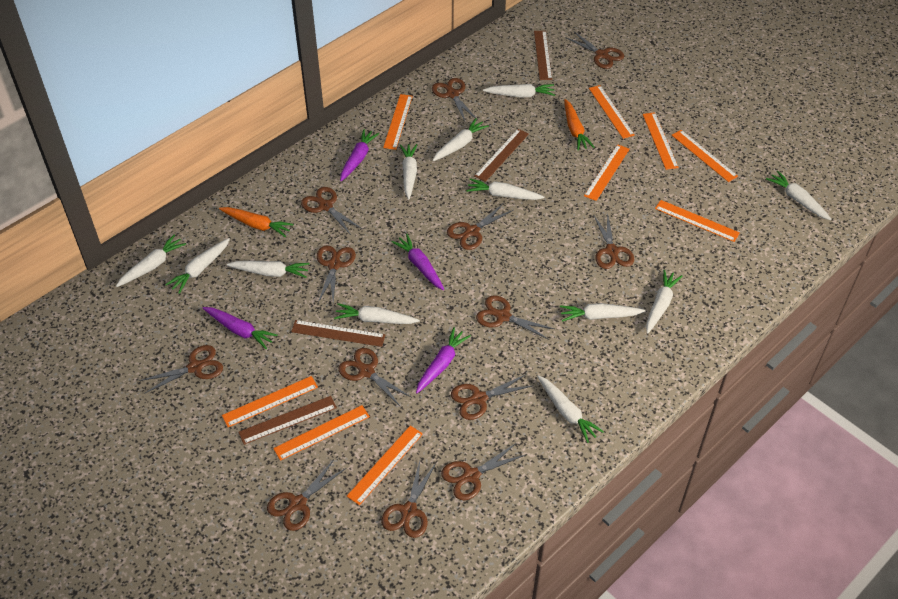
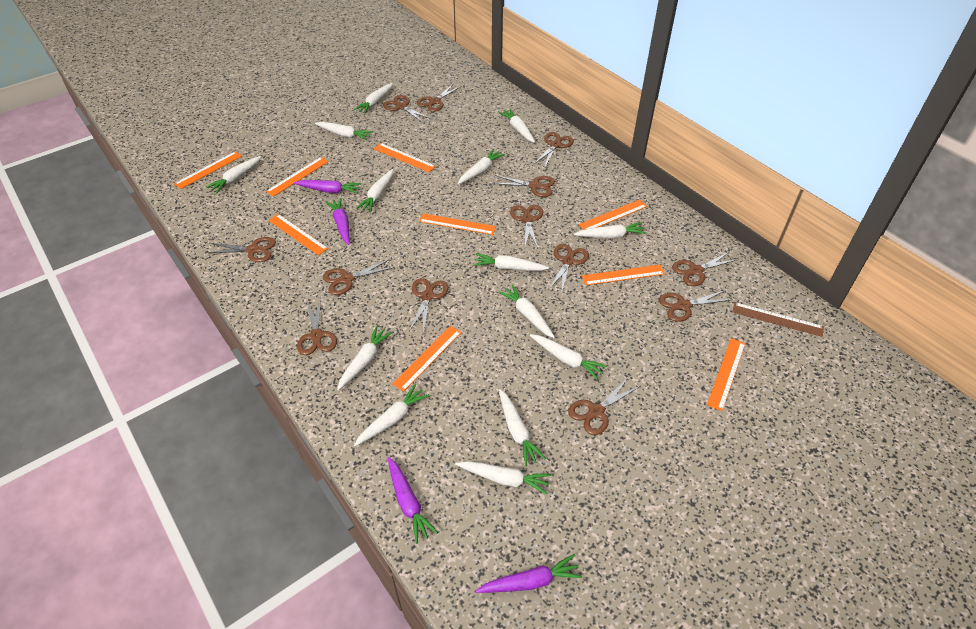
brown ruler: [238,396,337,445] [291,320,385,347] [474,129,529,182] [534,31,552,80] = 4 -> [732,302,824,337] = 1
orange carrot: [219,207,294,237] [564,99,594,150] = 2 -> none = 0
white carrot: [116,235,186,287] [165,238,230,294] [227,261,309,278] [334,303,420,324] [400,144,417,199] [432,118,489,161] [466,178,544,200] [483,84,555,97] [537,375,604,443] [560,303,645,322] [646,270,682,334] [766,171,832,220] = 12 -> [206,156,262,193] [315,122,373,141] [337,326,392,391] [354,83,393,113] [354,384,429,446] [356,169,393,212] [455,461,551,495] [458,149,505,184] [473,253,549,271] [498,109,535,143] [498,284,555,338] [499,389,546,466] [530,334,607,380] [574,222,646,239] = 14

